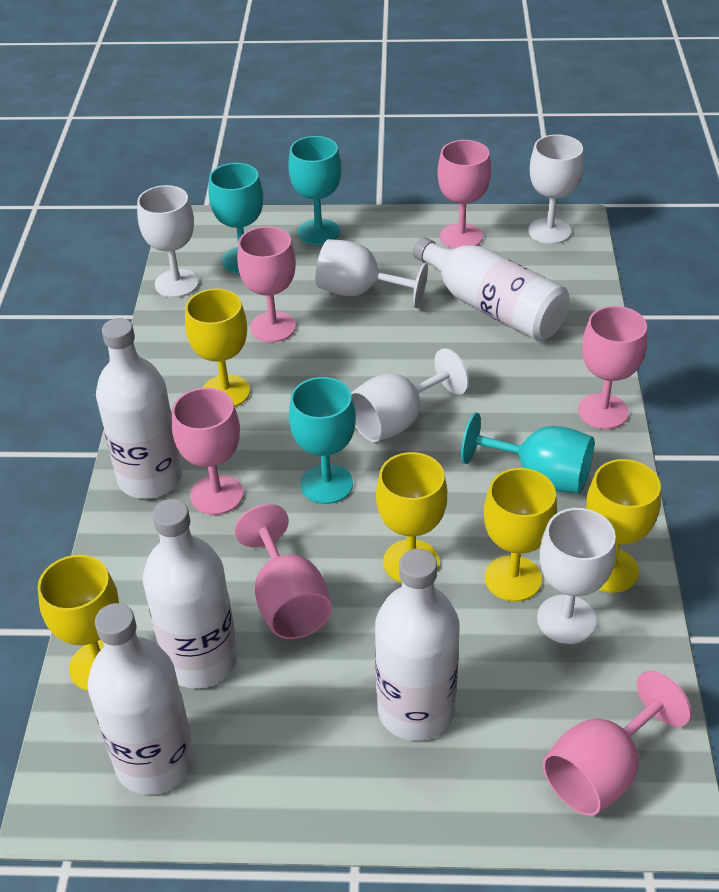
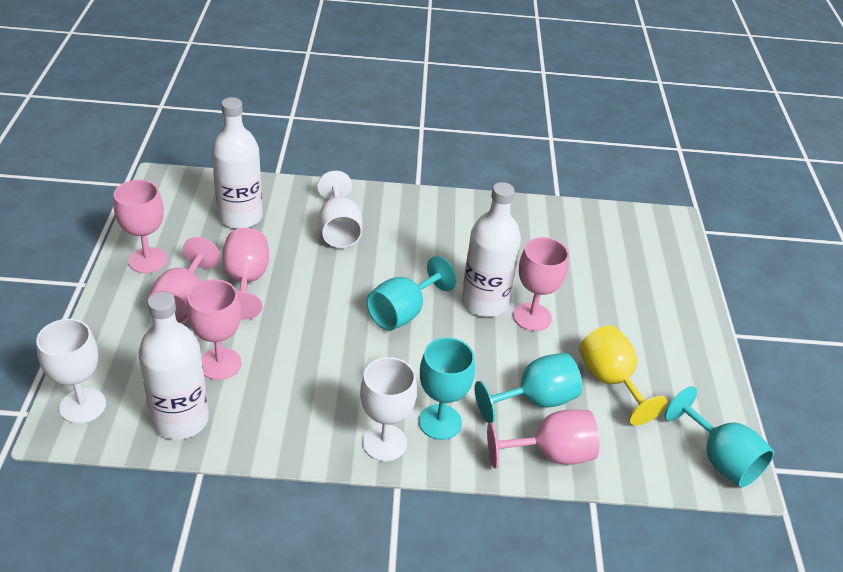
white bottle: [88,603,194,795] [96,318,182,499] [143,499,238,689] [375,549,460,741] [413,237,570,341] = 5 -> [138,292,209,439] [212,97,263,229] [462,182,521,317] = 3
white goblet: [137,185,199,298] [315,239,428,308] [351,348,469,442] [528,134,584,244] [537,508,616,644] = 5 -> [36,319,106,424] [317,171,363,248] [360,357,417,461] = 3
yellow goblet: [38,555,119,691] [185,289,250,407] [376,452,447,583] [484,468,557,601] [586,459,661,593] = 5 -> [579,325,668,426] = 1

